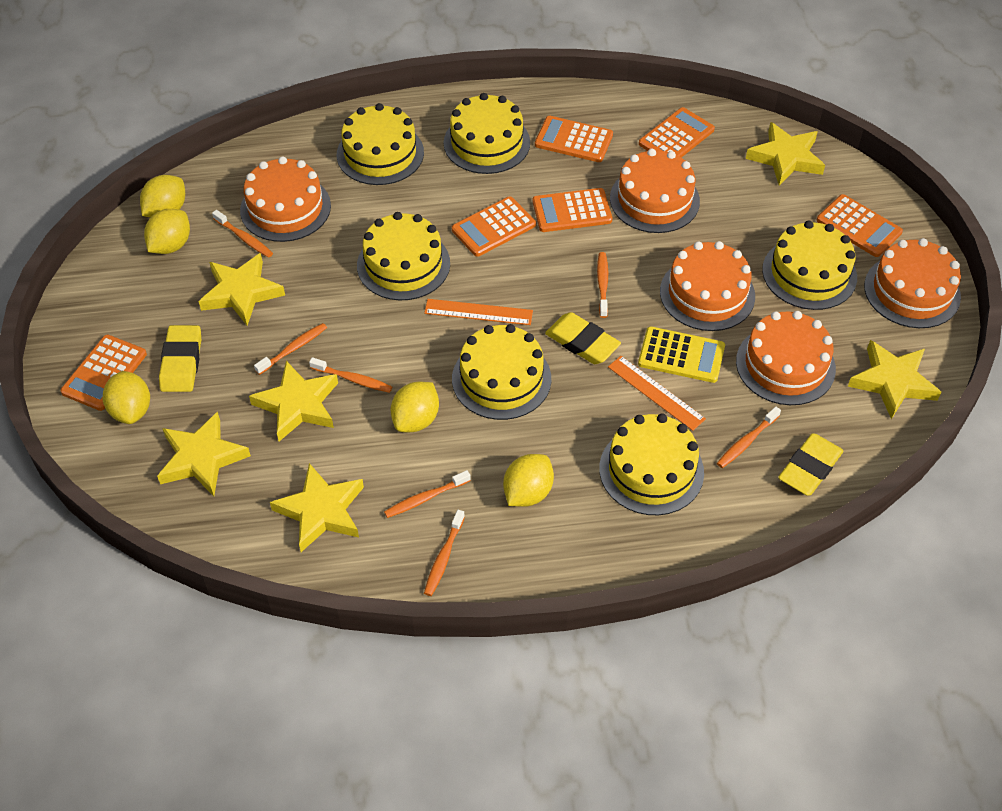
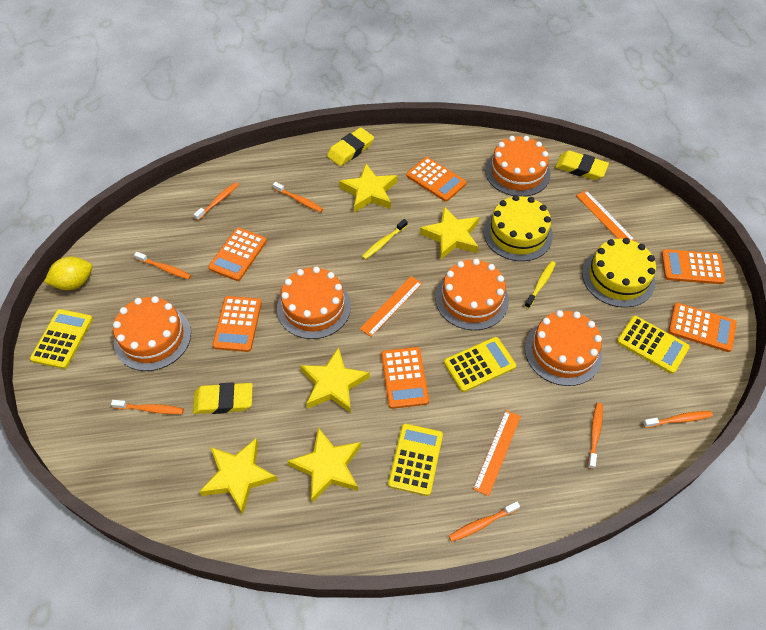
orange ruler: [424,299,533,325] [608,356,706,431] = 2 -> [360,276,422,337] [473,410,521,496] [576,190,635,241] = 3
yellow cake: [337,103,424,185] [357,212,450,300] [443,93,530,174] [452,324,551,420] [599,414,704,515] [762,220,857,310] = 6 -> [484,195,553,261] [582,238,656,308] = 2
yellow calculator: [638,326,725,383] = 1 -> [30,309,93,369] [388,424,443,496] [444,337,516,392] [617,316,690,374] = 4
yellow lemon: [103,371,150,424] [140,175,185,217] [144,209,190,254] [390,382,439,432] [503,454,554,507] = 5 -> [44,257,92,290] = 1
yellow star: [157,411,251,496] [198,253,285,325] [249,361,338,441] [270,463,364,552] [746,122,825,186] [848,340,941,419] = 6 -> [199,438,278,514] [288,427,361,503] [300,347,370,413] [339,164,397,212] [420,206,479,260] = 5
yellow toothbrush: none = 0 -> [362,219,408,259] [525,261,556,308] = 2

